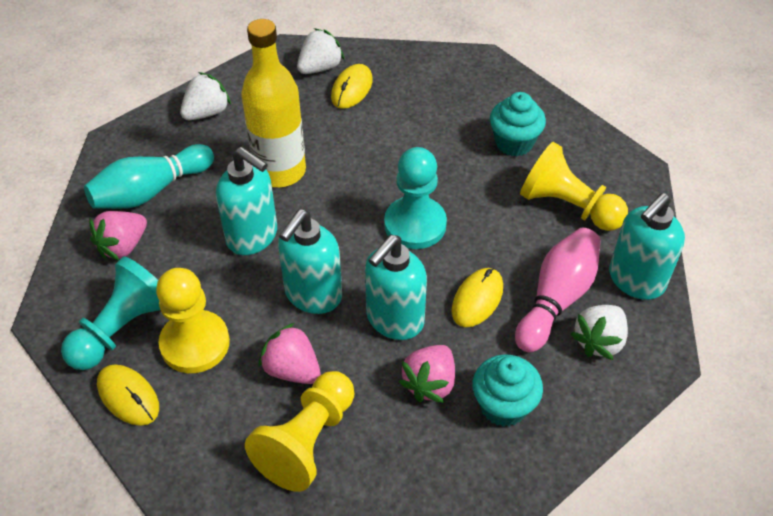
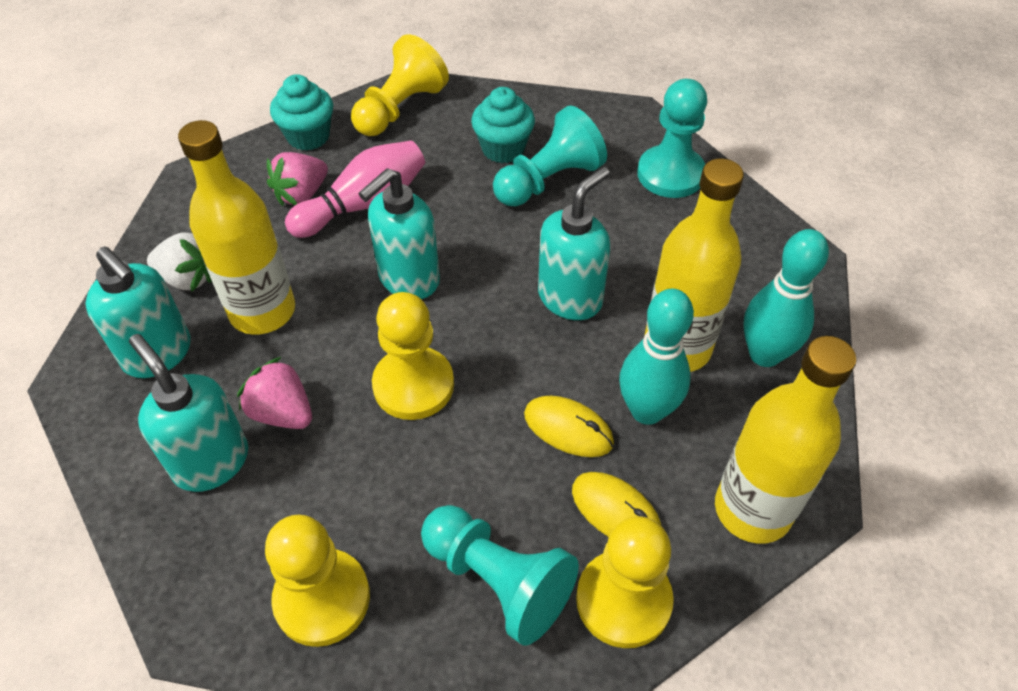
pink strawberry: [89,211,147,260] [258,323,321,384] [399,345,455,403] = 3 -> [237,357,312,429] [267,152,328,206] = 2
turquoise bowling pin: [84,144,214,209] = 1 -> [619,288,694,425] [743,229,829,367] = 2
turquoise pawn: [61,256,160,370] [384,147,447,249] = 2 -> [421,505,579,646] [493,106,607,206] [637,79,707,198] = 3
white strawberry: [180,72,231,120] [297,28,344,74] [570,305,628,360] = 3 -> [147,233,212,292] = 1
yellow bottle: [241,19,306,187] = 1 -> [178,120,295,335] [644,158,744,372] [715,336,856,544] = 3
yellow mouse: [97,364,159,426] [331,64,373,109] [451,268,503,327] = 3 -> [524,396,614,457] [572,472,661,537] = 2
yellow pawn: [156,268,230,373] [245,371,354,492] [520,142,628,231] = 3 -> [265,515,370,647] [351,34,449,136] [372,292,454,420] [576,516,674,648] = 4

